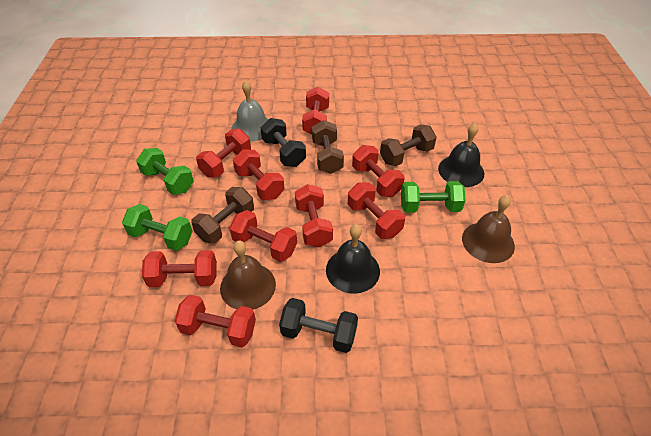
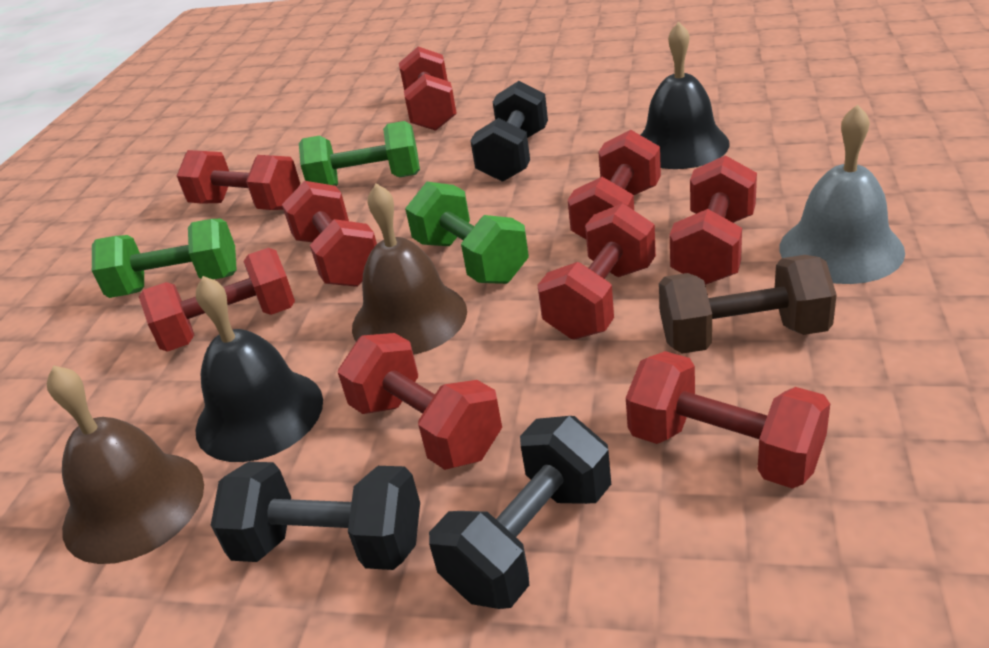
black dumbbell: [261,118,306,167] [279,298,358,353] = 2 -> [211,462,420,570] [429,416,611,609] [470,81,548,182] = 3
brown dumbbell: [191,187,254,243] [312,120,344,174] [380,125,437,166] = 3 -> [659,255,837,354] = 1

